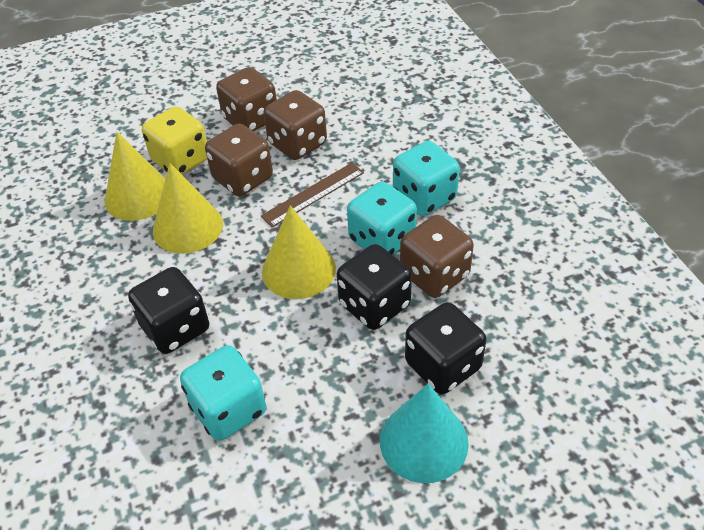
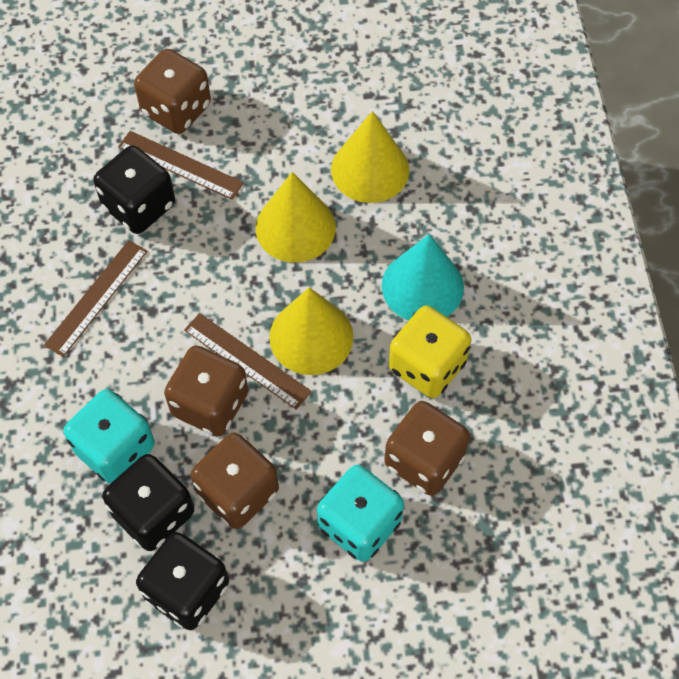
brown ruler: [260,163,364,227] = 1 -> [44,240,148,357] [118,131,244,200] [184,313,312,410] = 3
turquoise dice: [180,345,266,441] [347,181,417,255] [393,141,460,216] = 3 -> [64,389,155,483] [317,465,404,562] = 2

